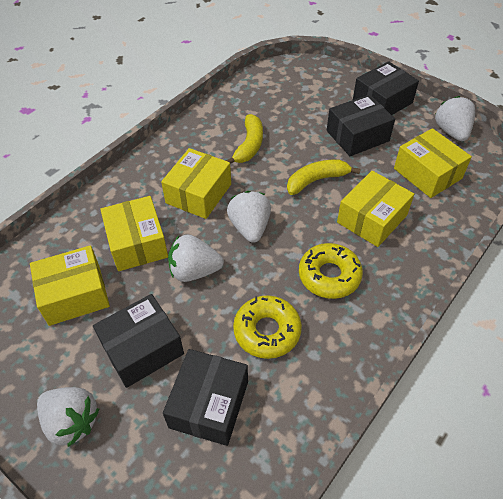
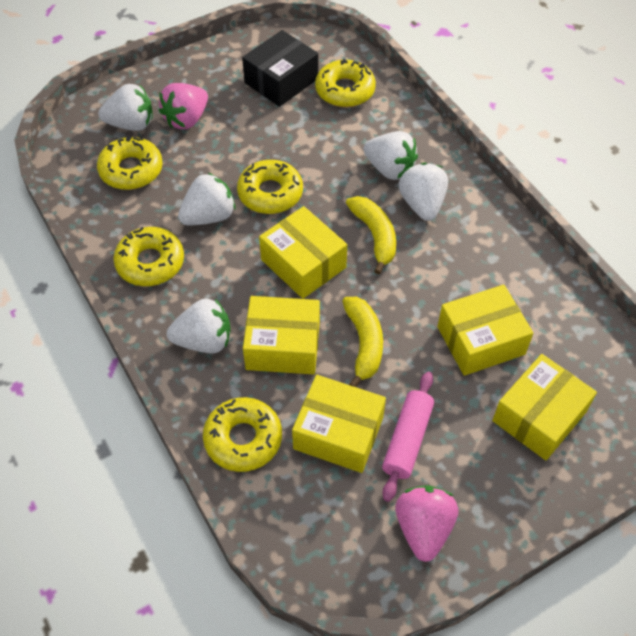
black box: [93,294,184,388] [163,349,248,446] [327,94,395,156] [353,61,419,115] = 4 -> [242,30,318,107] = 1
pink rolling pin: none = 0 -> [382,371,434,502] = 1
pink strawberry: none = 0 -> [159,83,208,129] [395,485,458,562] = 2
white strawberry: [37,387,99,447] [168,234,224,282] [227,191,271,243] [435,96,475,141] = 4 -> [98,84,153,131] [167,299,231,353] [178,173,235,225] [364,131,418,180] [399,163,448,221] = 5
yellow donut: [233,295,302,359] [299,243,363,299] = 2 -> [97,136,163,190] [113,227,184,286] [203,397,282,472] [237,160,303,214] [315,59,376,107] = 5

